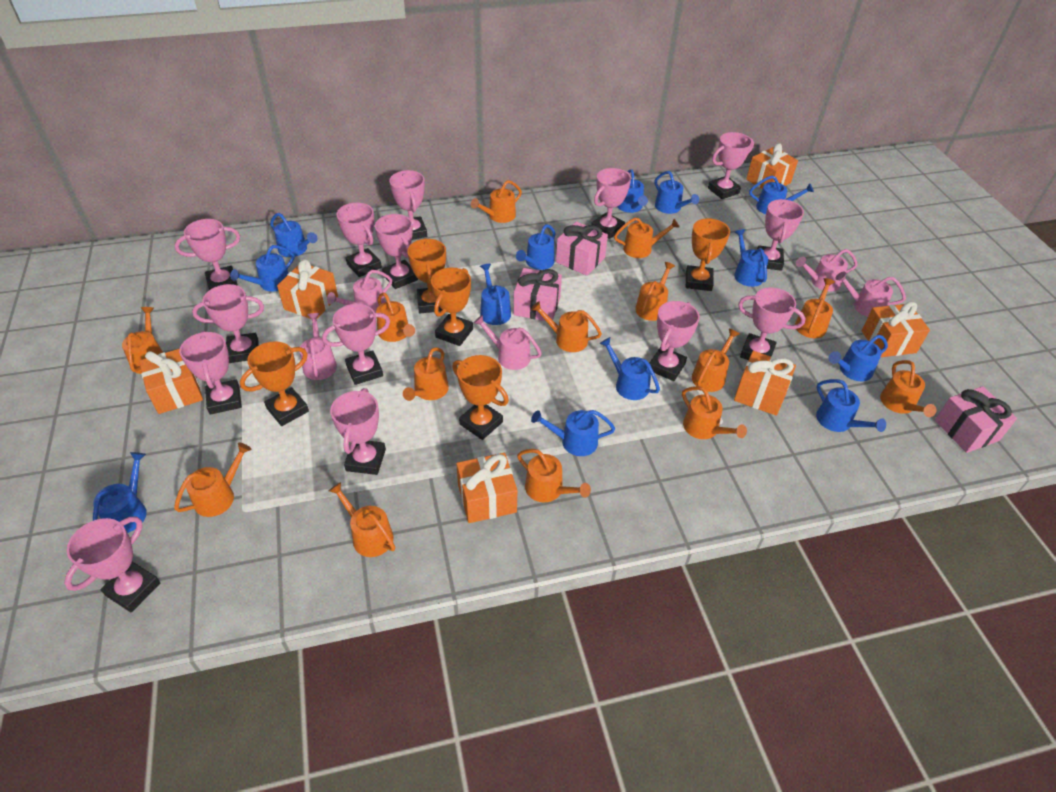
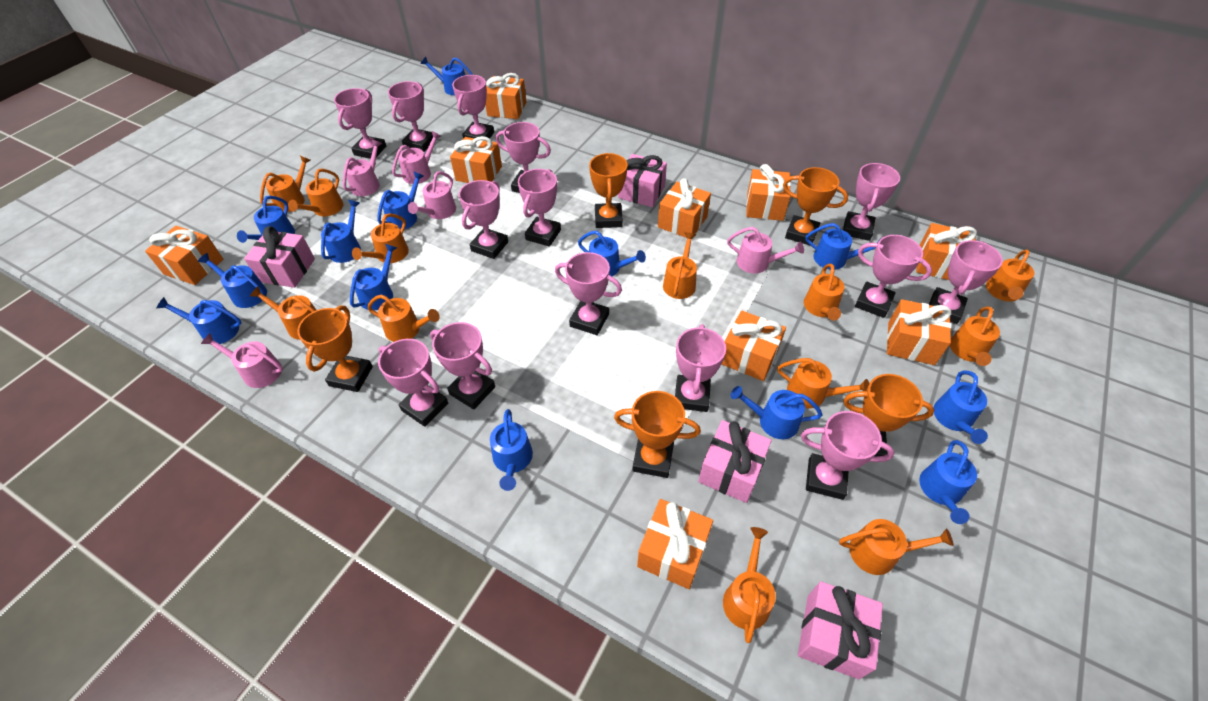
orange gift: [139,349,203,414] [277,259,338,320] [456,453,517,523] [734,351,796,416] [746,143,798,189] [862,301,930,357] = 6 -> [145,226,223,285] [450,136,502,183] [485,73,526,119] [637,499,713,589] [658,178,711,238] [722,310,786,381] [746,164,791,221] [887,299,951,365] [916,223,977,280] = 9
orange watering can: [122,307,163,374] [174,443,251,517] [329,482,395,557] [376,292,415,342] [403,347,449,401] [471,180,522,223] [517,449,591,502] [531,301,602,352] [614,218,680,258] [635,262,675,321] [682,386,747,439] [692,329,740,392] [795,278,835,338] [880,360,937,417] = 14 -> [250,286,316,340] [260,156,310,212] [288,169,343,216] [352,213,409,263] [367,295,440,342] [663,232,697,299] [723,527,776,643] [777,358,870,408] [804,264,845,321] [839,519,954,575] [950,307,1000,366] [986,249,1034,302] = 12
pink gift: [514,268,562,321] [556,221,608,276] [935,386,1017,453] = 3 -> [244,226,315,288] [618,154,667,207] [698,420,771,503] [798,581,883,679] = 4

